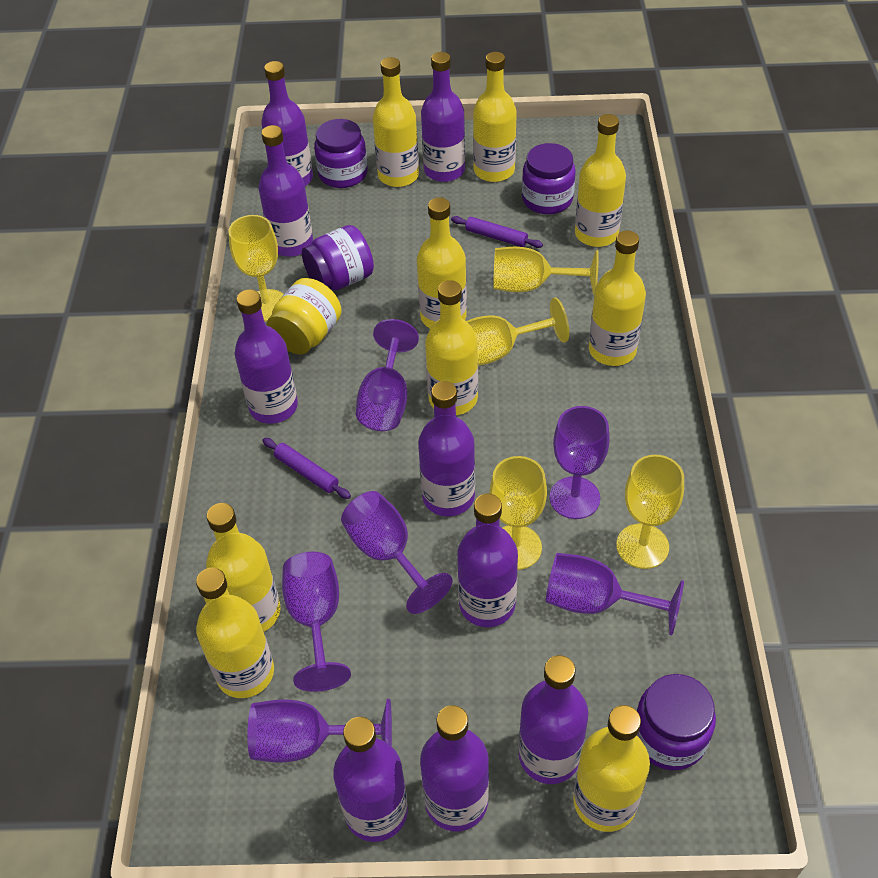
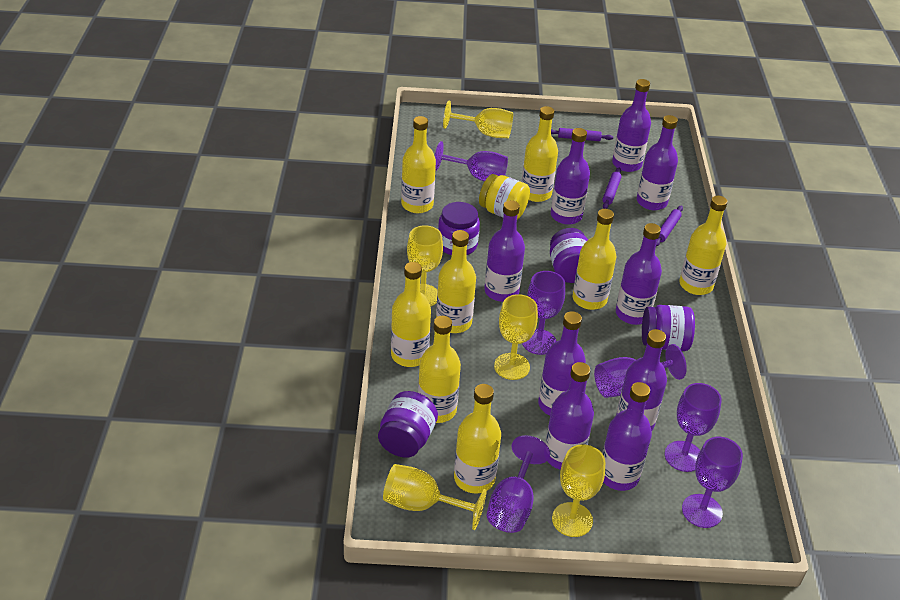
purple rolling pin: [262,438,351,499] [451,216,543,248] = 2 -> [551,128,613,141] [602,168,621,209] [656,205,683,246] = 3
yellow bottle: [196,568,274,698] [206,503,280,631] [373,57,419,187] [417,197,467,328] [425,280,478,415] [473,52,517,182] [573,705,650,832] [575,114,626,247] [589,230,646,366] = 9 -> [391,262,431,367] [401,116,436,213] [418,316,461,423] [436,230,476,333] [454,384,501,493] [521,106,558,202] [573,209,616,310] [679,196,728,295] = 8

